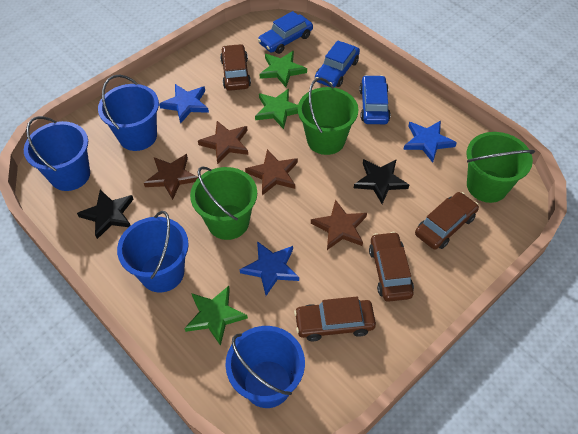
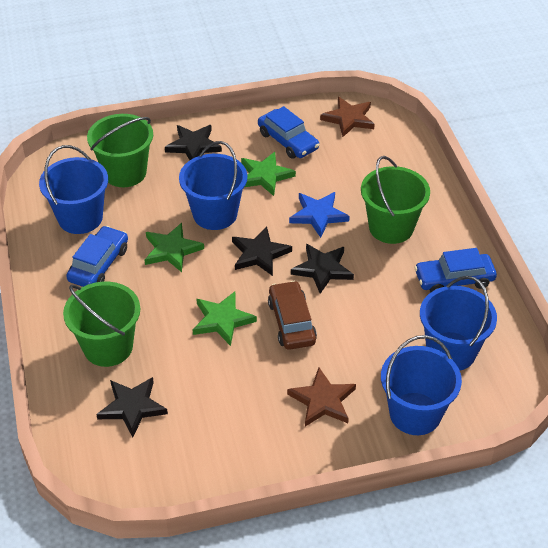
black star: [77,189,134,239] [354,159,409,204] = 2 -> [96,377,168,437] [165,125,222,160] [232,226,292,276] [291,244,354,294] = 4
blue star: [159,84,209,124] [240,241,299,296] [403,120,457,163] = 3 -> [289,192,350,238] = 1
brown car: [220,44,251,91] [294,297,376,341] [369,232,414,302] [415,192,479,250] = 4 -> [268,281,317,350] = 1
brown star: [144,154,198,200] [198,121,248,164] [245,149,298,195] [311,199,367,250] = 4 -> [287,368,356,427] [320,97,375,137] = 2

